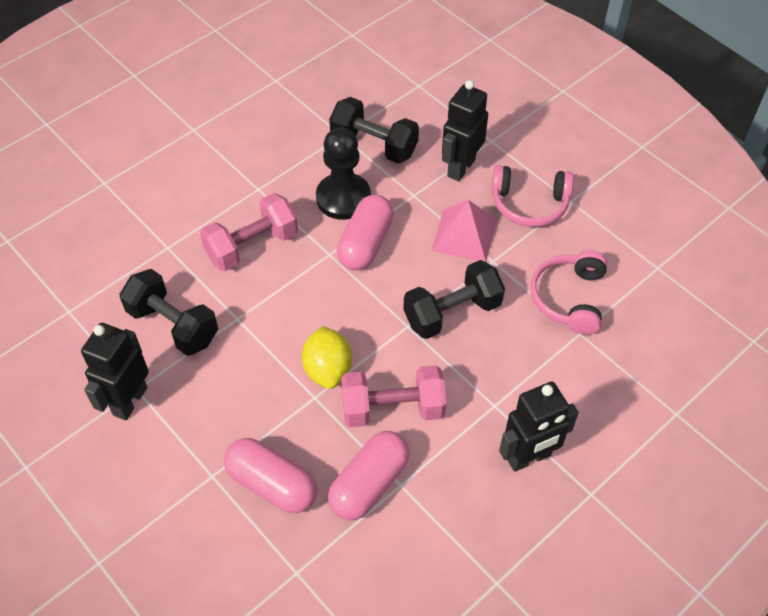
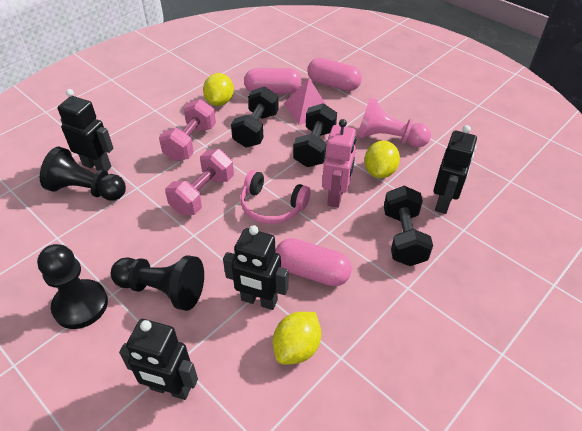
black pawn: [316,127,371,220] = 1 -> [37,244,108,329] [40,147,126,201] [111,256,204,311] = 3
black robot: [81,323,149,421] [442,80,488,181] [499,382,579,472] = 3 -> [57,89,114,171] [119,319,198,400] [223,225,288,310] [433,125,477,214] = 4
pink headphones: [492,165,574,227] [531,250,607,335] = 2 -> [240,170,311,224] = 1
pink pawn: none = 0 -> [357,97,431,147] = 1
pink robot: none = 0 -> [322,119,356,208] = 1
yellow lemon: [302,326,352,389] = 1 -> [203,73,234,106] [273,312,321,365] [364,141,400,178] = 3

